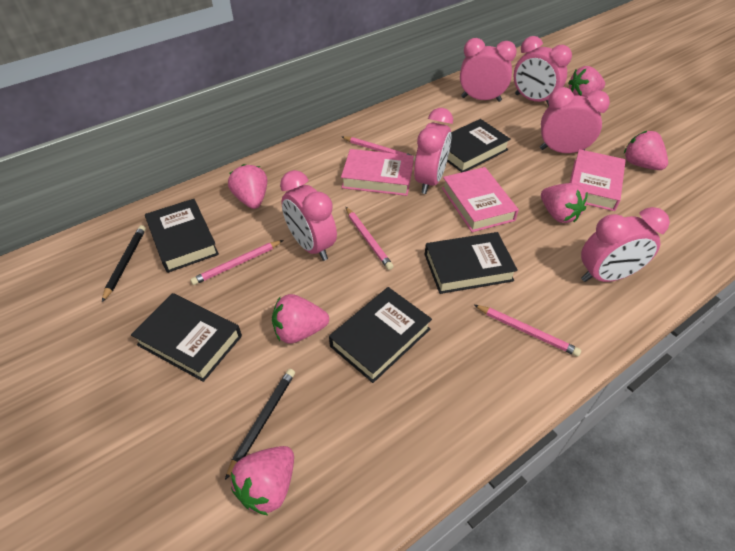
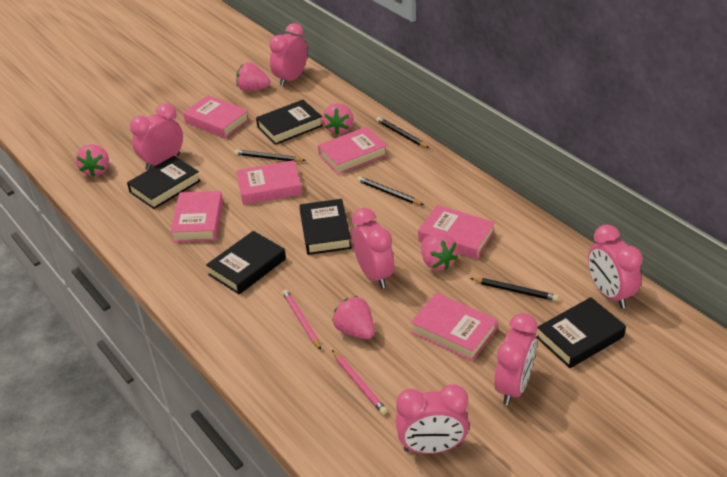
black pencil: [102,225,146,302] [225,369,295,480] = 2 -> [234,149,306,162] [357,176,424,205] [376,117,429,148] [470,278,559,301] = 4
pink book: [341,149,414,196] [442,167,519,232] [570,149,626,211] = 3 -> [170,191,223,242] [183,95,249,138] [236,160,302,205] [318,127,387,175] [411,293,498,361] [418,205,495,259] = 6
pink pencil: [190,240,283,285] [342,136,416,162] [346,207,394,270] [474,305,581,357] = 4 -> [282,289,321,350] [332,350,387,415] = 2
pink strawberry: [228,164,267,209] [231,446,294,515] [272,294,329,344] [541,183,588,223] [568,66,605,98] [624,131,668,170] = 6 -> [76,144,109,177] [236,62,270,91] [322,103,354,135] [332,296,375,339] [421,234,458,270] = 5

